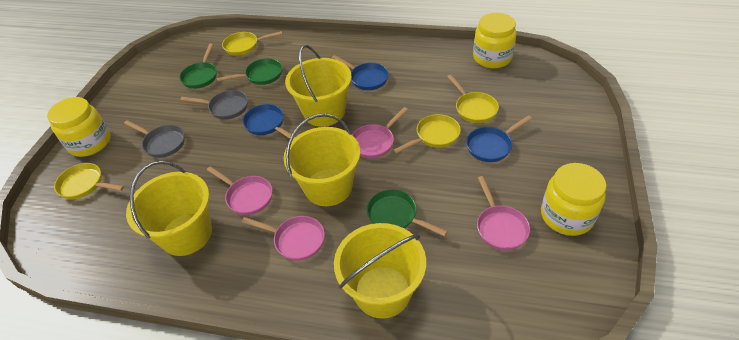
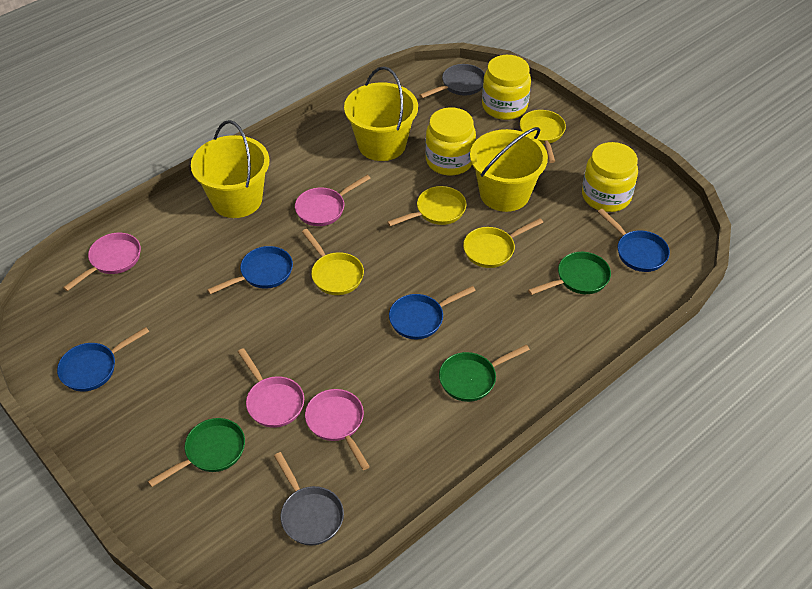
blue pan: [243,104,295,139] [332,55,389,90] [466,115,532,162] = 3 -> [57,327,149,392] [207,246,293,294] [389,286,476,340] [598,209,670,272] = 4
yellow bucket: [126,161,212,256] [284,113,360,206] [285,45,352,127] [334,223,426,319] = 4 -> [191,120,270,218] [344,66,418,161] [470,127,548,212] = 3

